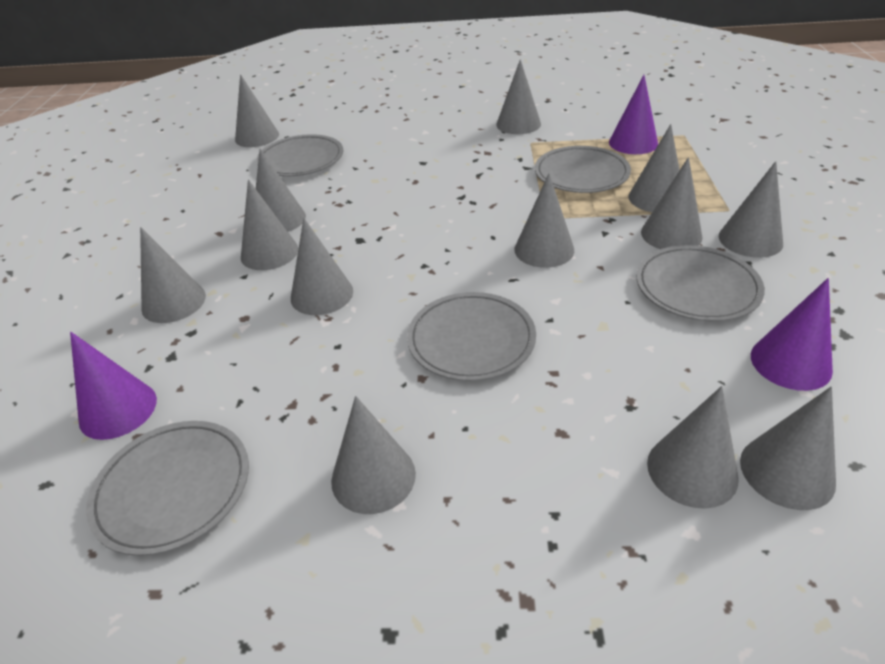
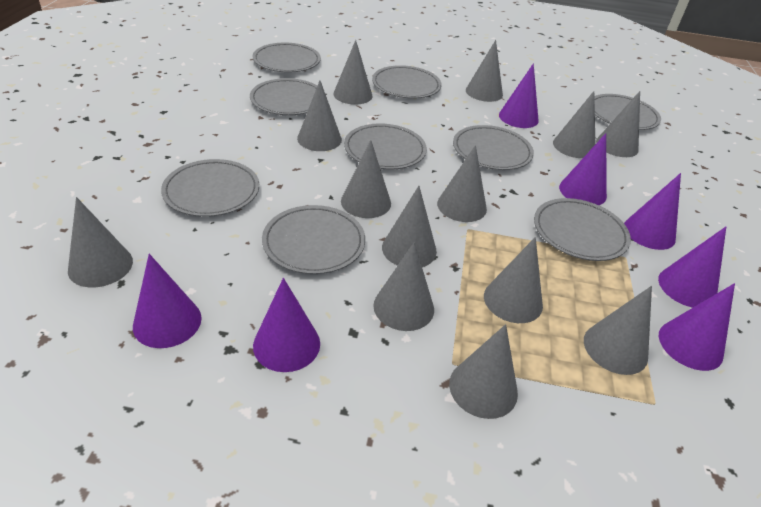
grey plate: [86,421,249,556] [256,134,343,176] [407,292,536,381] [535,146,631,193] [636,245,765,321] = 5 -> [161,159,259,217] [250,78,317,115] [252,43,321,72] [262,205,365,274] [344,123,427,170] [372,65,442,99] [453,125,534,170] [534,198,631,261] [594,94,661,130] = 9
purple cone: [70,332,157,440] [609,75,658,154] [751,278,833,391] = 3 -> [133,254,202,348] [253,278,320,372] [499,63,539,128] [559,133,607,205] [624,173,681,250] [658,227,726,308] [659,283,735,371] = 7

